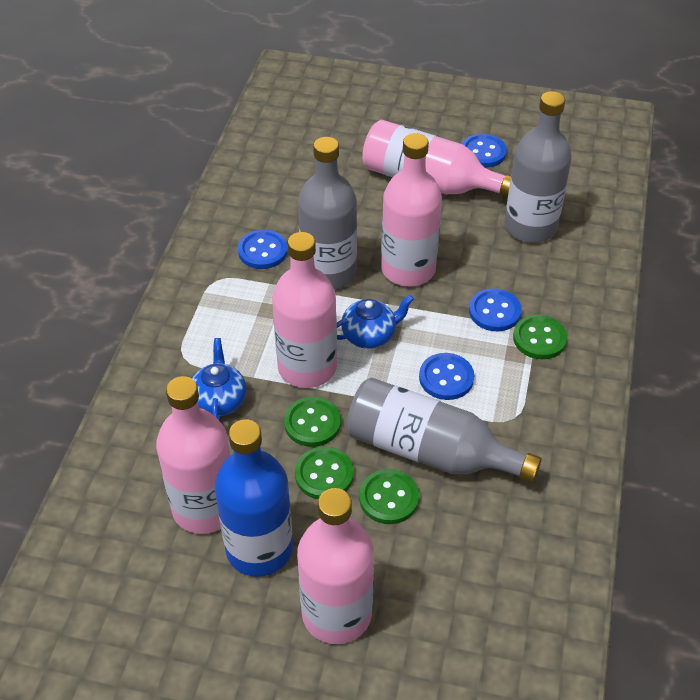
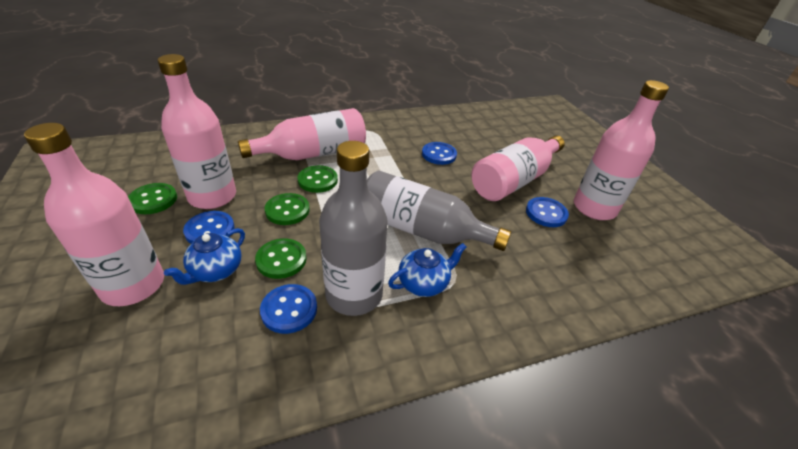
blue bottle: [215,419,293,577] = 1 -> none = 0
grey bottle: [298,137,357,290] [346,378,542,483] [505,91,572,243] = 3 -> [319,141,388,316] [367,171,511,251] = 2

